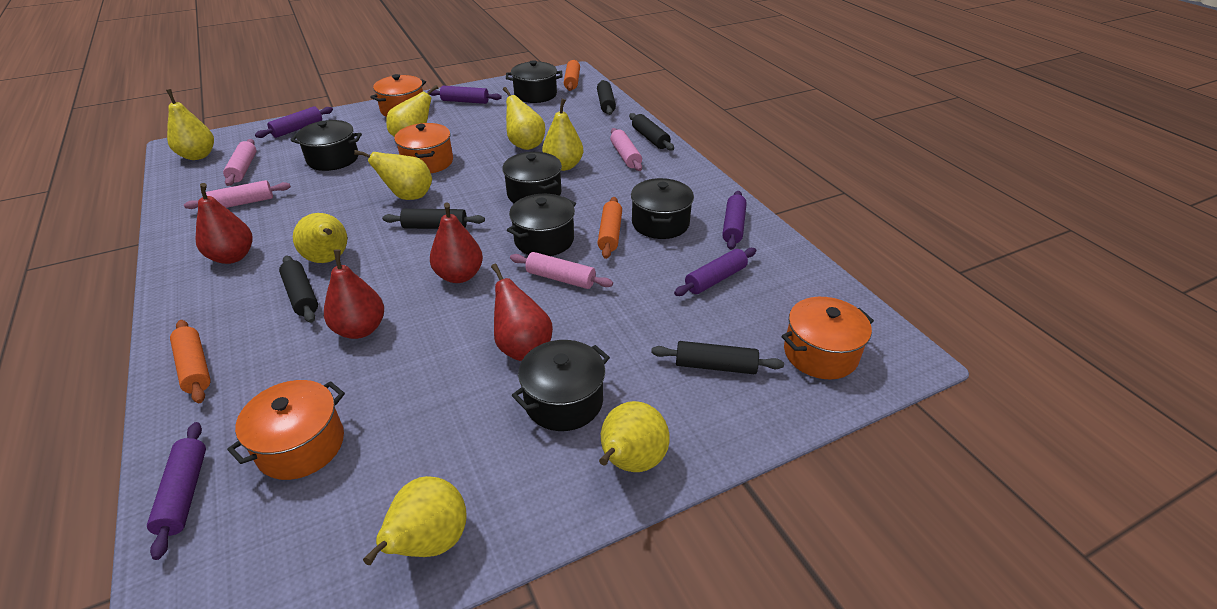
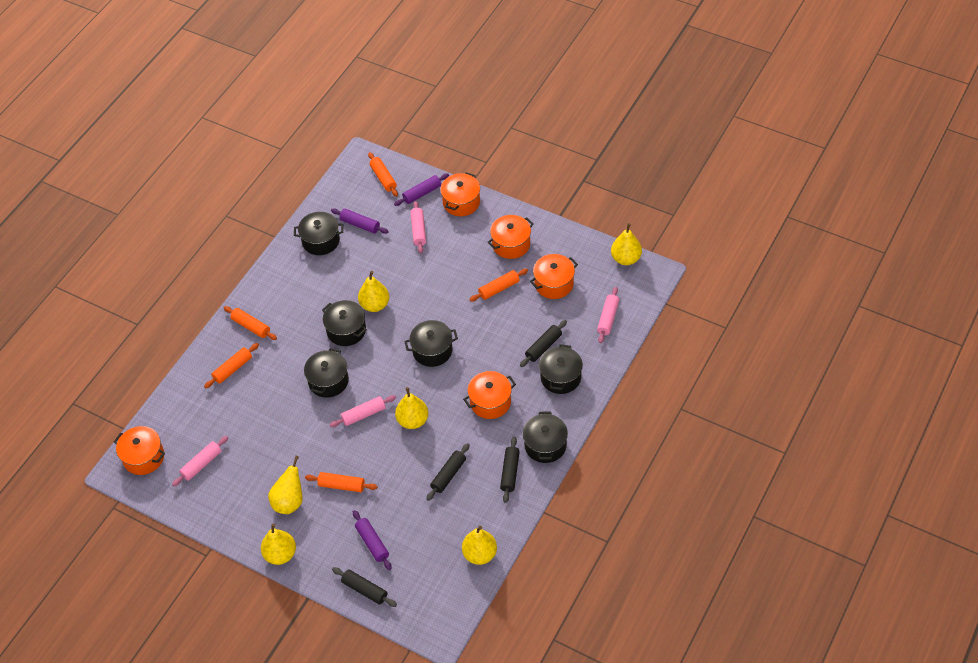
black rolling pin: [279,255,318,323] [382,209,485,229] [597,80,616,115] [629,113,674,151] [651,341,784,374] = 5 -> [332,567,397,607] [427,443,470,501] [500,437,520,503] [520,320,567,367] = 4
orange pot: [227,380,345,480] [370,74,426,117] [394,123,453,173] [782,297,874,379] = 4 -> [114,426,165,475] [440,172,480,216] [463,371,516,419] [488,215,534,259] [530,254,578,299] = 5
orange rolling pin: [170,320,211,403] [564,60,580,91] [598,197,622,259] = 3 -> [204,343,259,388] [224,306,277,340] [305,472,377,492] [368,152,398,197] [469,269,528,302] = 5
purple rolling pin: [147,422,206,560] [255,106,333,138] [428,86,502,104] [674,248,756,296] [722,191,747,250] = 5 -> [331,208,389,234] [353,510,392,570] [394,174,449,206] = 3
red pear: [196,183,252,264] [324,249,384,339] [430,203,483,283] [491,264,553,361] = 4 -> none = 0
yellow pear: [166,89,214,160] [293,213,347,263] [354,150,432,200] [363,476,467,565] [386,85,438,137] [503,87,545,150] [542,99,584,171] [599,401,670,472] = 8 -> [261,524,296,565] [268,456,303,514] [358,271,389,312] [395,387,428,429] [462,526,497,565] [611,223,642,265] = 6

